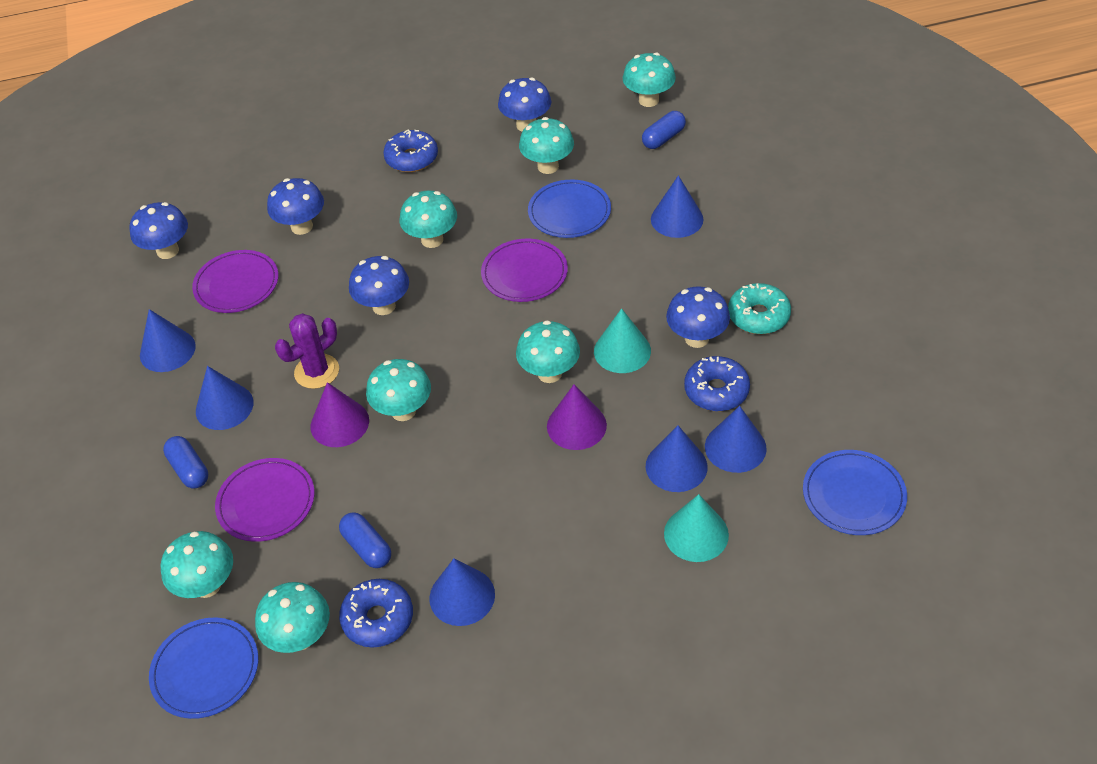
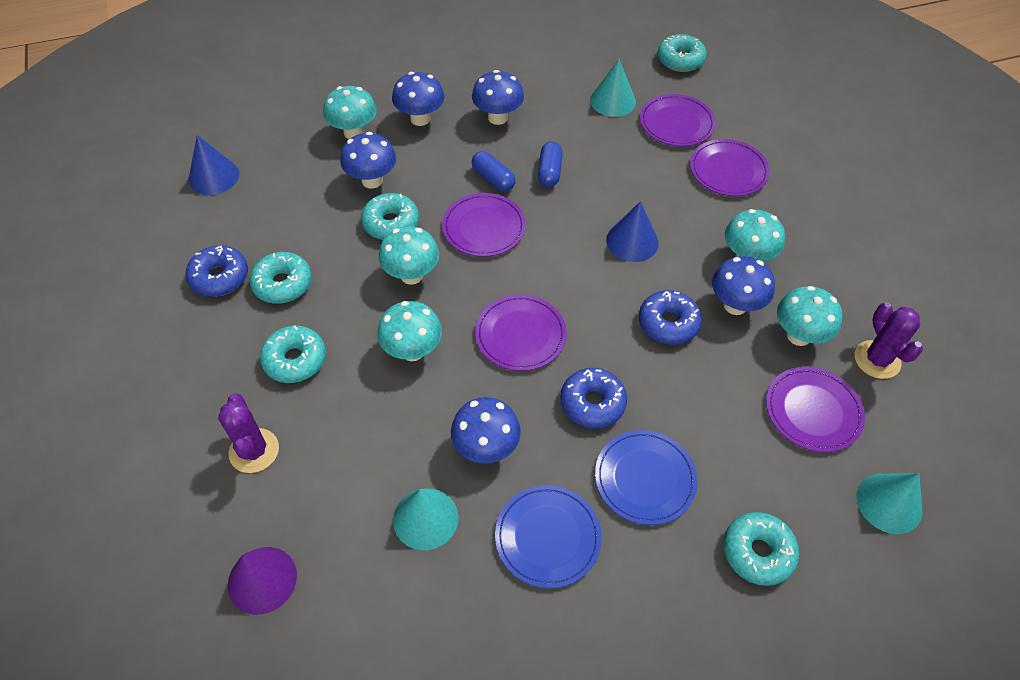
blue capsule: [163,436,208,489] [339,512,391,568] [642,111,686,149] = 3 -> [472,151,516,192] [538,141,563,187] = 2
blue cone: [140,309,196,372] [196,366,253,430] [429,558,495,626] [646,426,708,492] [651,175,704,238] [705,406,767,473] = 6 -> [188,135,239,195] [606,201,659,262] = 2
blue plate: [149,618,258,719] [528,180,611,238] [803,450,907,535] = 3 -> [495,485,602,588] [595,430,698,525] = 2
purple cactus: [275,313,339,389] = 1 -> [218,393,279,473] [855,302,923,379] = 2
purple cone: [311,382,369,447] [547,384,607,450] = 2 -> [228,547,297,615] = 1
purple plate: [192,250,279,313] [215,458,314,542] [481,239,568,302] = 3 -> [442,193,526,257] [475,295,567,371] [640,94,716,146] [690,139,770,196] [766,367,865,452] = 5
turquoise cone: [594,308,651,373] [664,494,729,562] = 2 -> [393,488,458,550] [590,59,636,117] [856,473,922,534] = 3
turquoise donut: [728,283,791,334] = 1 -> [250,252,312,304] [260,325,326,383] [361,193,419,240] [657,34,707,72] [723,512,799,586] = 5
turquoise mushroom: [161,531,233,598] [255,582,330,653] [366,359,431,421] [400,191,457,248] [516,320,580,383] [519,117,574,174] [623,53,676,107] = 7 -> [323,86,377,139] [377,301,442,361] [378,226,439,285] [725,209,785,261] [777,286,843,346] = 5

